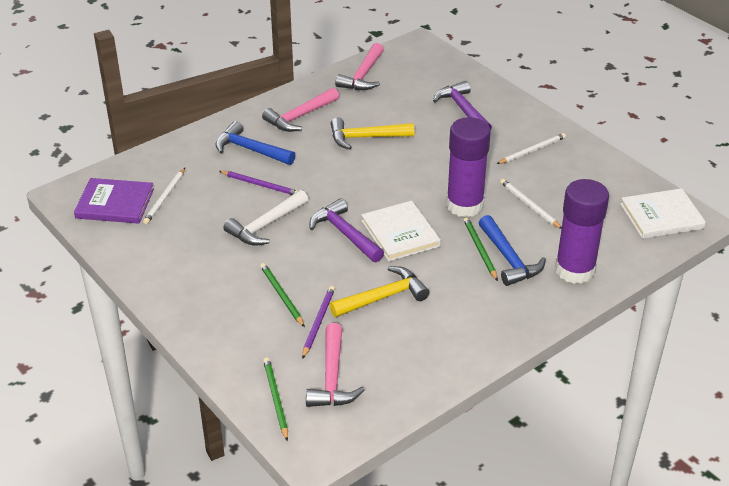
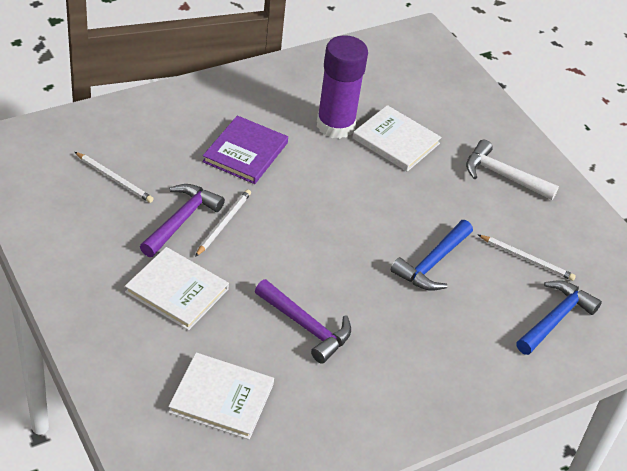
green pencil: [260,263,305,327] [263,357,288,441] [463,217,498,281] = 3 -> none = 0
pink hammer: [262,88,339,132] [306,323,364,407] [335,43,384,90] = 3 -> none = 0
purple glue stick: [446,117,491,217] [555,179,609,284] = 2 -> [317,35,368,139] = 1
purple pencil: [219,171,297,195] [302,286,335,359] = 2 -> none = 0
white book: [361,201,441,261] [620,188,706,239] = 2 -> [125,247,229,330] [168,353,274,440] [352,105,442,172] = 3
yellow hammer: [329,266,429,317] [330,118,414,150] = 2 -> none = 0

